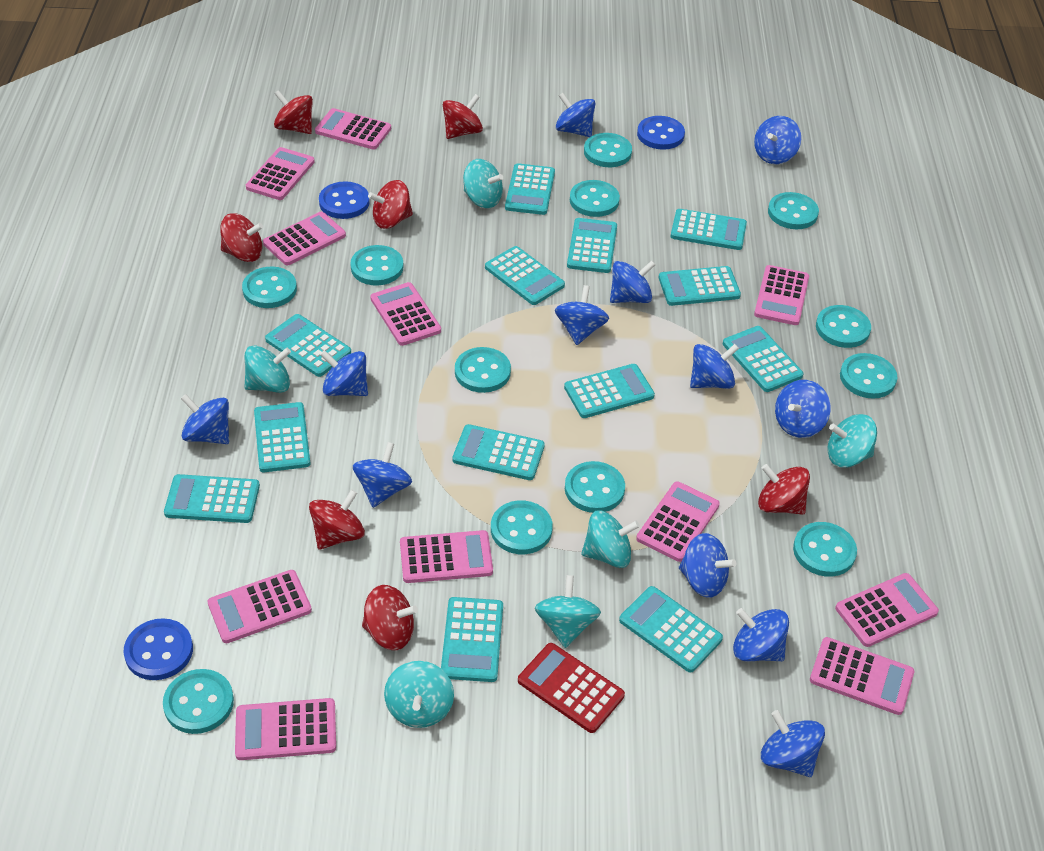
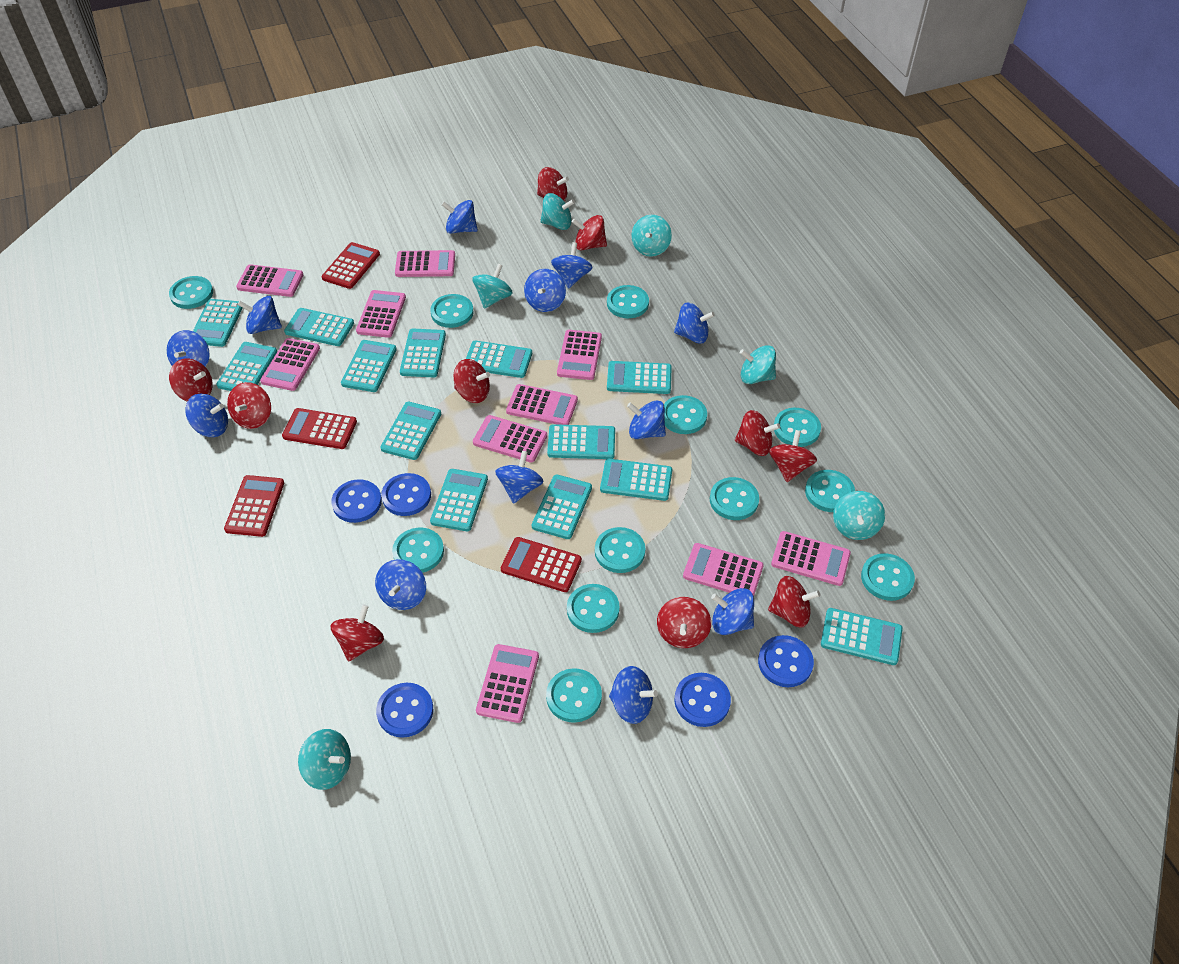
blue button: [123,618,193,680] [319,181,370,219] [637,116,685,150] = 3 -> [331,479,382,523] [376,683,433,738] [381,473,431,516] [674,673,731,727] [758,635,814,687] = 5
pink calculator: [207,570,312,643] [235,698,336,760] [246,147,315,200] [263,212,346,265] [315,108,391,150] [370,282,441,346] [400,530,493,583] [636,481,720,562] [754,265,809,325] [810,637,914,715] [835,573,939,647] = 11 -> [236,264,303,297] [260,338,320,391] [356,290,406,338] [395,250,455,277] [473,415,547,463] [476,644,539,723] [506,384,578,425] [557,330,602,380] [683,543,764,596] [771,531,851,586] = 10
red calculator: [518,643,625,733] = 1 -> [224,475,284,537] [282,408,357,449] [322,242,380,289] [501,537,582,592] = 4
red spinning top: [220,213,263,262] [274,90,313,134] [309,489,365,549] [362,585,418,650] [368,180,413,229] [443,94,483,139] [758,464,810,515] = 7 -> [169,358,212,402] [227,382,271,429] [330,604,384,662] [453,359,490,403] [537,167,569,202] [572,215,607,251] [657,597,711,648] [735,410,780,456] [768,576,820,628] [769,430,817,482] = 10

